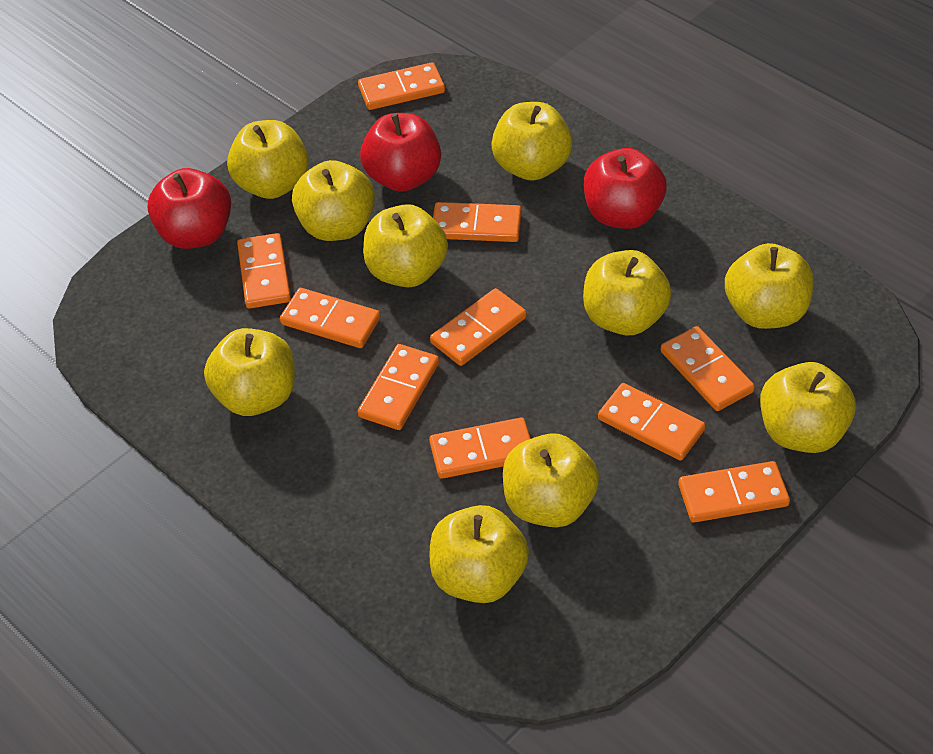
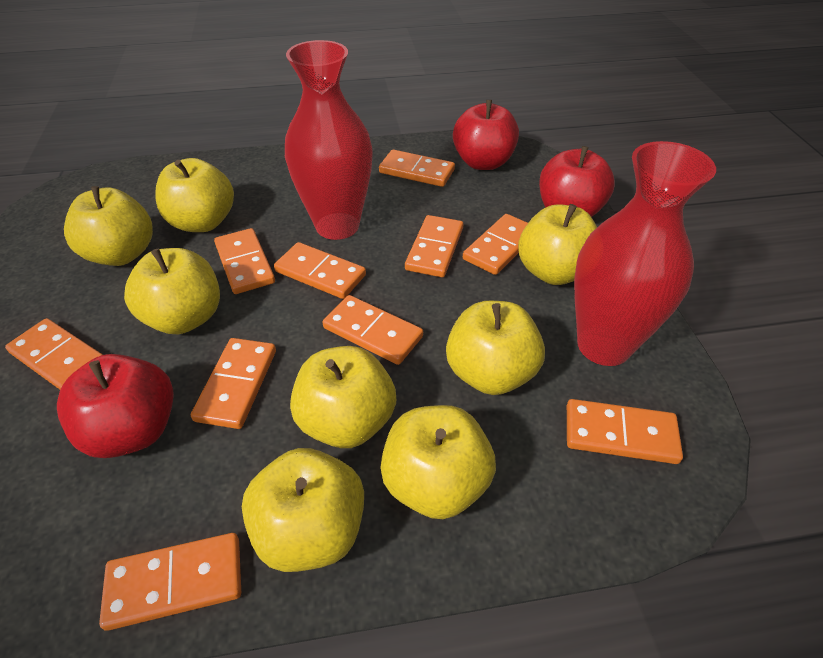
red vase: none = 0 -> [285,40,373,240] [574,141,716,366] = 2
yellow apple: [204,328,295,416] [227,120,309,199] [292,160,375,241] [363,204,448,287] [430,505,529,603] [491,102,573,181] [503,433,599,527] [583,250,671,335] [725,243,814,329] [760,362,856,453] = 10 -> [64,186,153,266] [124,248,220,334] [155,158,234,232] [242,448,364,572] [290,346,396,448] [380,405,496,519] [446,301,545,395] [518,204,597,285] = 8

